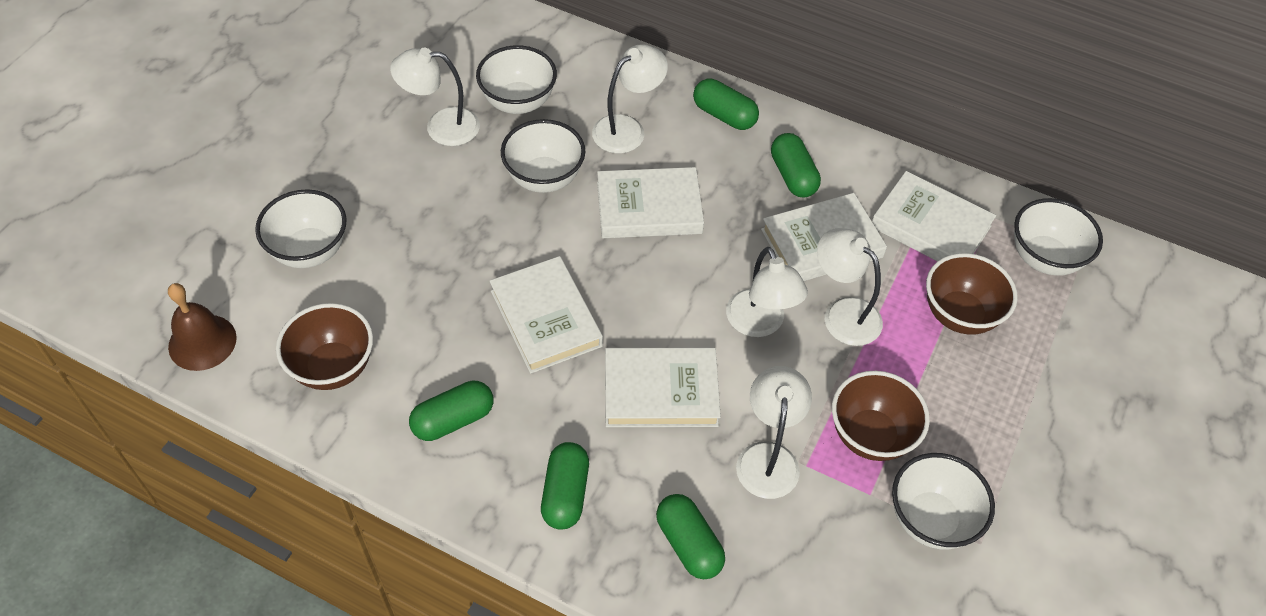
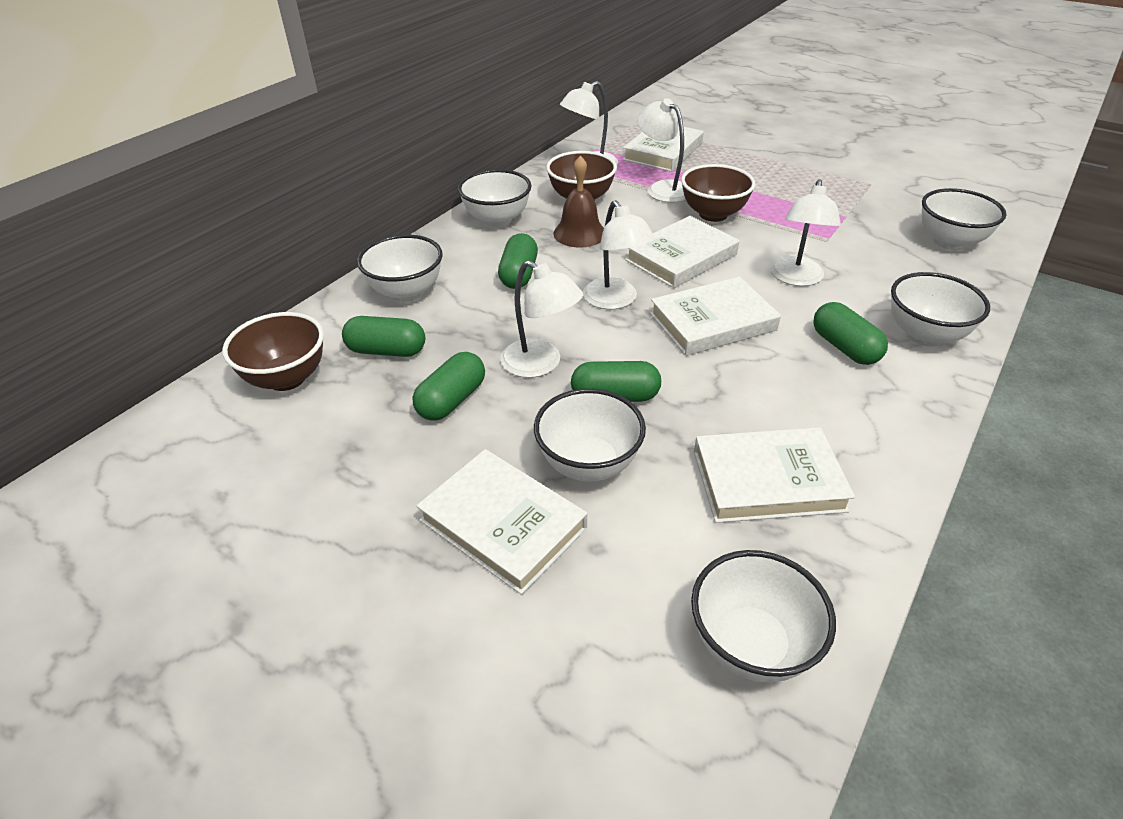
white bowl: [255,189,346,268] [476,45,557,114] [501,119,585,193] [892,453,995,550] [1014,198,1103,276] = 5 -> [357,234,443,302] [458,169,531,227] [534,388,646,482] [691,550,836,682] [891,272,990,346] [922,188,1006,250] = 6

